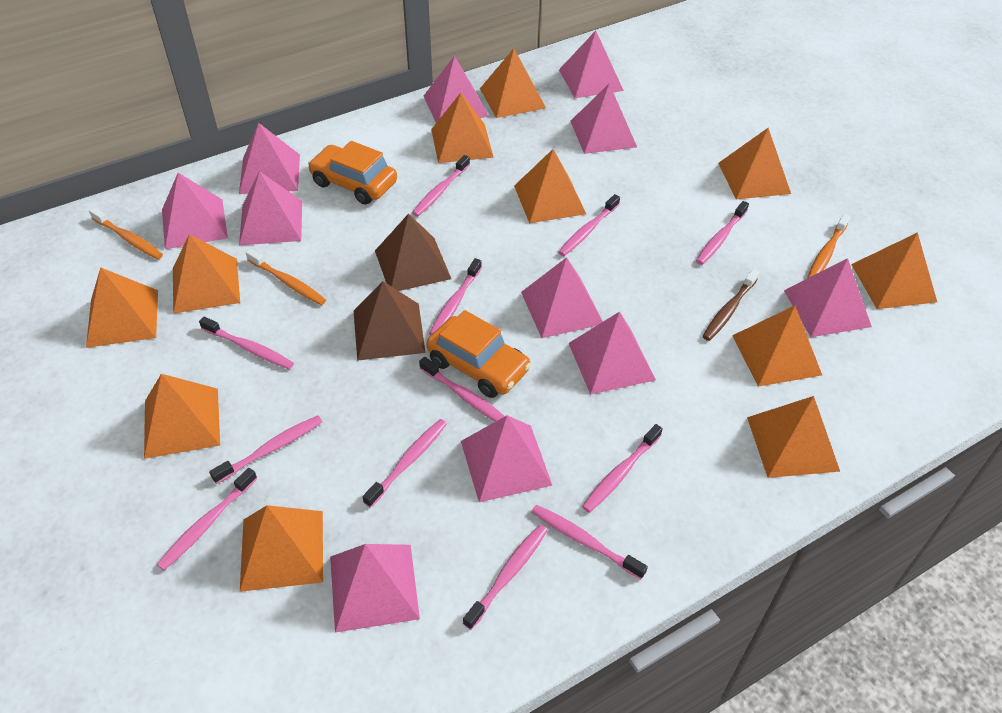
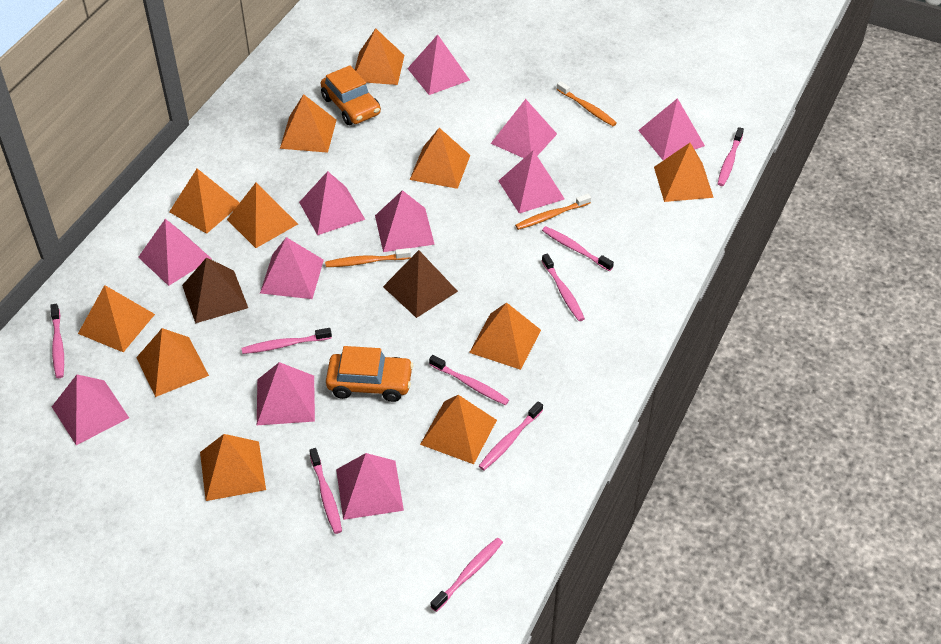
brown toothbrush: [703,269,760,341] = 1 -> none = 0
pink toothbrush: [157,468,257,570] [199,317,294,369] [209,415,322,484] [363,419,447,508] [412,155,470,216] [419,357,505,422] [429,258,482,336] [463,525,548,630] [531,505,648,579] [558,194,620,256] [582,424,663,513] [696,201,749,265] = 12 -> [50,303,64,378] [242,328,332,354] [309,448,342,534] [429,355,509,405] [431,537,503,612] [479,401,543,470] [542,226,614,271] [542,253,585,321] [718,127,744,186] = 9

